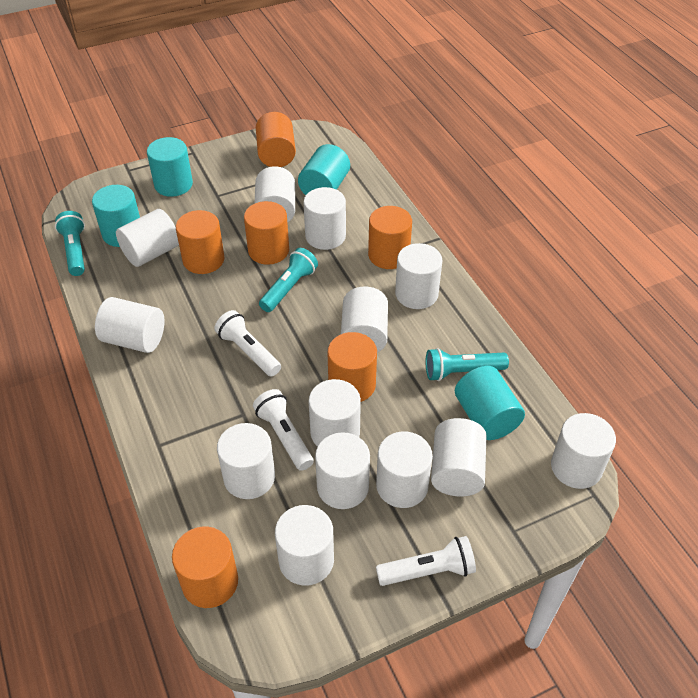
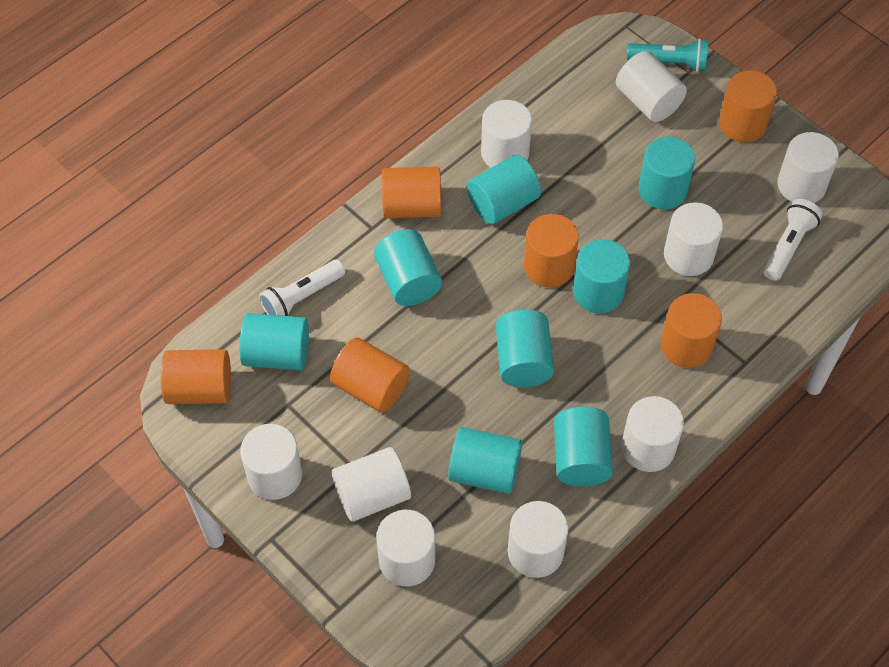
turquoise cylinder: [92,185,140,247] [147,137,193,197] [298,144,350,195] [455,366,525,440] = 4 -> [240,313,309,370] [374,229,442,306] [448,427,522,494] [467,155,541,224] [496,309,554,387] [554,407,613,486] [573,239,630,313] [638,137,695,209] = 8
turquoise flashlight: [55,211,85,276] [259,248,318,312] [426,348,509,381] = 3 -> [627,39,709,72] = 1
white cylinder: [95,297,165,353] [116,209,179,267] [217,423,275,499] [254,166,295,223] [275,505,334,586] [303,187,346,250] [309,379,361,447] [315,432,370,509] [341,287,388,352] [376,431,433,508] [395,243,443,309] [431,418,487,496] [551,413,616,489] = 13 -> [240,424,302,500] [332,447,411,521] [376,510,435,586] [481,100,532,168] [508,501,568,578] [616,51,687,122] [621,396,684,472] [664,202,723,276] [777,132,839,203] = 9
white flashlight: [214,310,281,377] [253,389,314,471] [376,536,476,586] = 3 -> [259,260,345,316] [763,199,823,281] = 2

